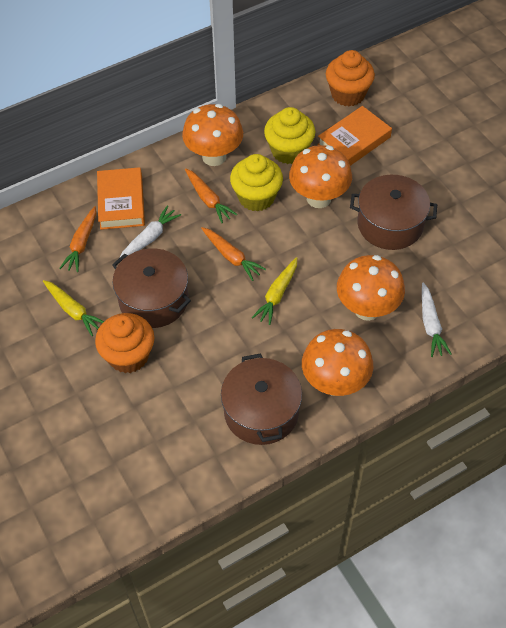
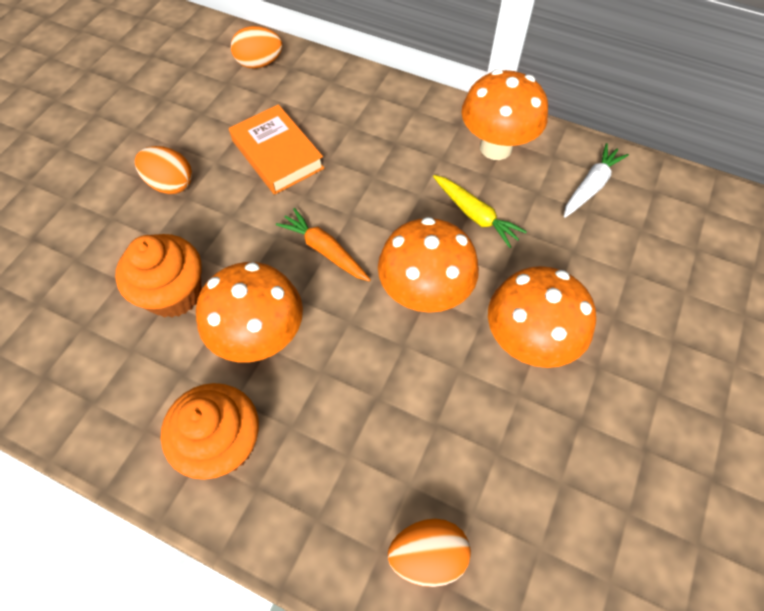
brown pot: [112,248,191,328] [221,353,302,445] [350,175,437,250] = 3 -> none = 0
orange book: [97,167,145,230] [317,106,392,166] = 2 -> [229,104,325,195] = 1
orange carrot: [59,206,96,272] [185,168,237,223] [201,227,266,281] = 3 -> [276,208,371,282] = 1
orange egg: none = 0 -> [135,146,192,194] [231,26,282,69] [388,519,471,587] = 3
white carrot: [120,206,181,257] [422,283,452,357] = 2 -> [564,143,629,218] = 1
yellow carrot: [43,280,104,336] [252,257,297,325] = 2 -> [433,175,527,248] = 1
yellow cupcake: [230,154,283,212] [264,107,315,164] = 2 -> none = 0

